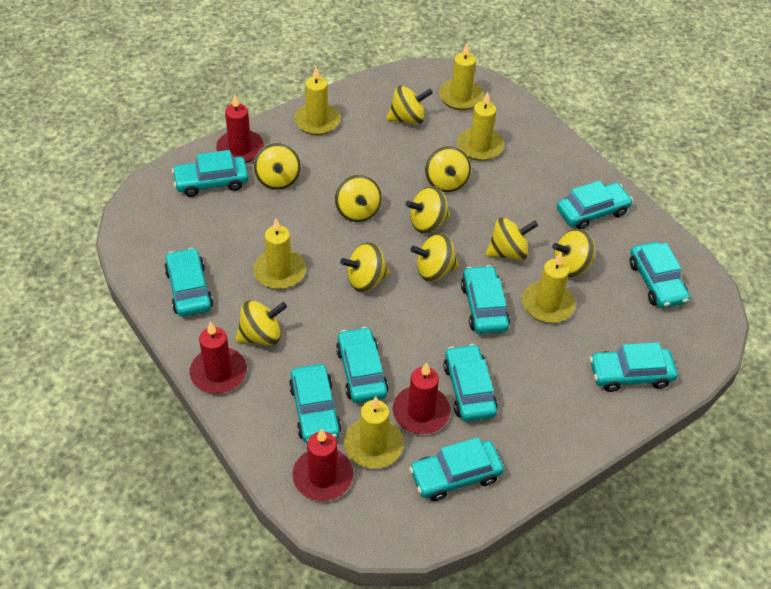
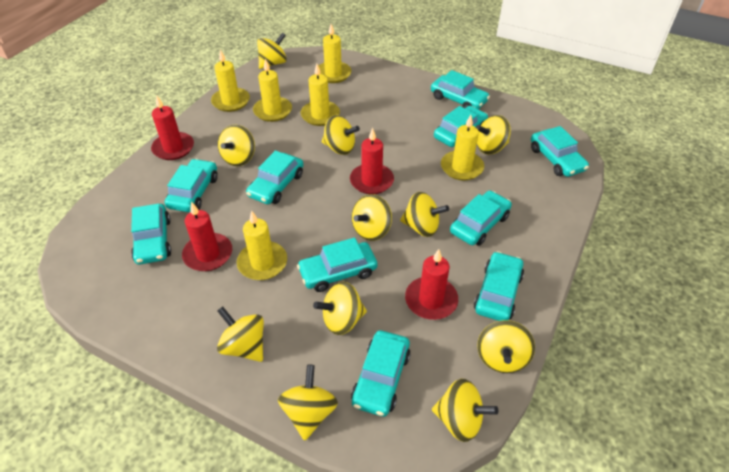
yellow spinning top: [236,300,287,346] [254,143,301,190] [335,174,382,222] [340,242,390,292] [386,85,433,125] [406,186,450,234] [411,233,459,282] [425,146,471,192] [486,218,538,260] [552,229,595,277] = 10 -> [217,307,264,362] [218,124,255,166] [257,32,287,69] [278,365,338,441] [313,282,367,335] [322,115,360,155] [352,194,392,241] [400,192,449,237] [432,379,498,442] [476,115,511,155] [477,320,535,373] = 11

